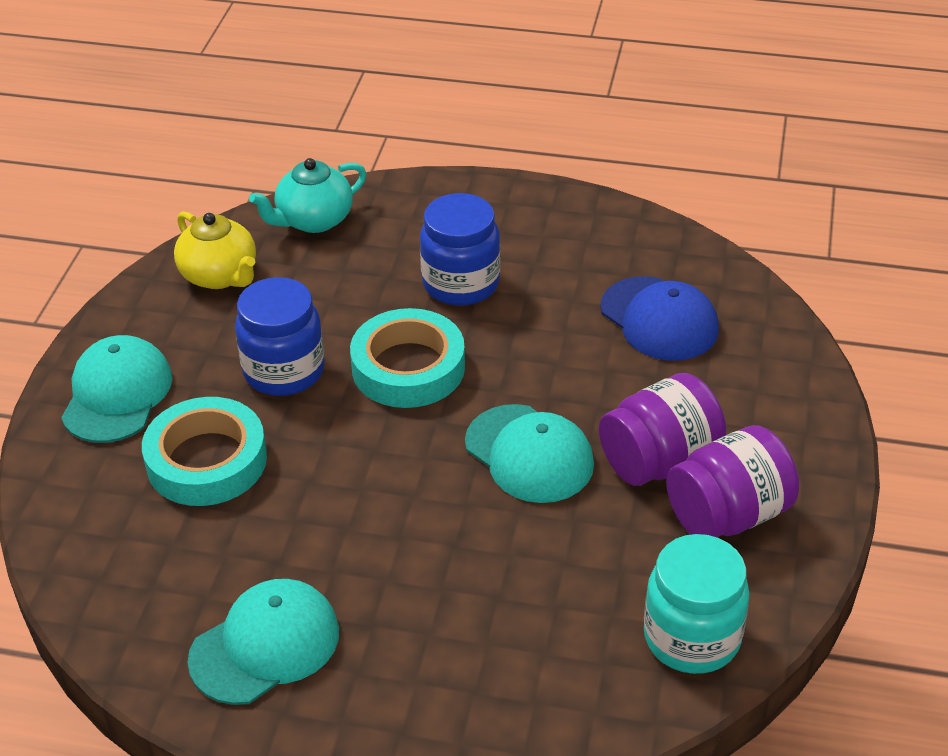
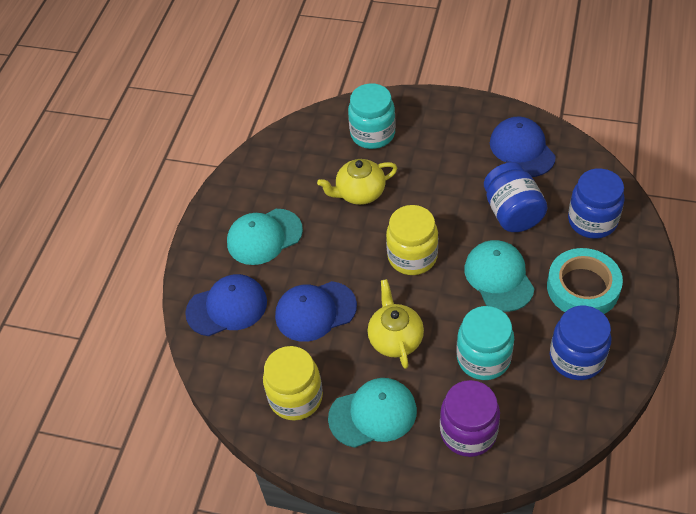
blue cap: [600,276,719,361] = 1 -> [185,274,267,336] [275,281,357,342] [490,116,556,177] = 3
blue jar: [235,277,325,396] [420,193,500,306] = 2 -> [484,162,548,232] [550,306,611,380] [568,168,624,239] = 3
purple jar: [599,373,726,486] [666,425,799,537] = 2 -> [440,380,500,457] = 1
turquoise jar: [644,534,750,674] = 1 -> [348,83,396,149] [456,306,514,380] = 2
turquoise tape: [142,397,267,506] [350,308,465,408] = 2 -> [547,248,623,314] = 1
turquoise teapot: [249,158,366,233] = 1 -> none = 0
yellow jar: none = 0 -> [263,346,323,421] [386,205,438,275] = 2
yellow teapot: [174,211,256,289] = 1 -> [317,159,397,205] [368,279,424,369] = 2

